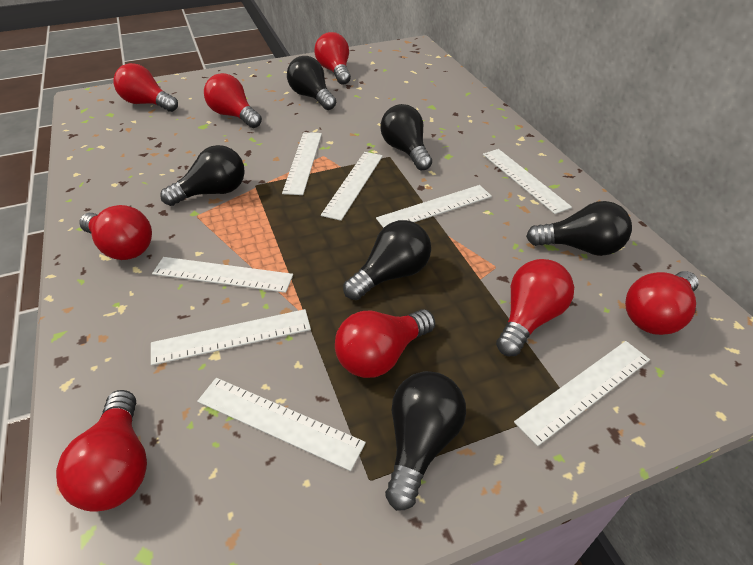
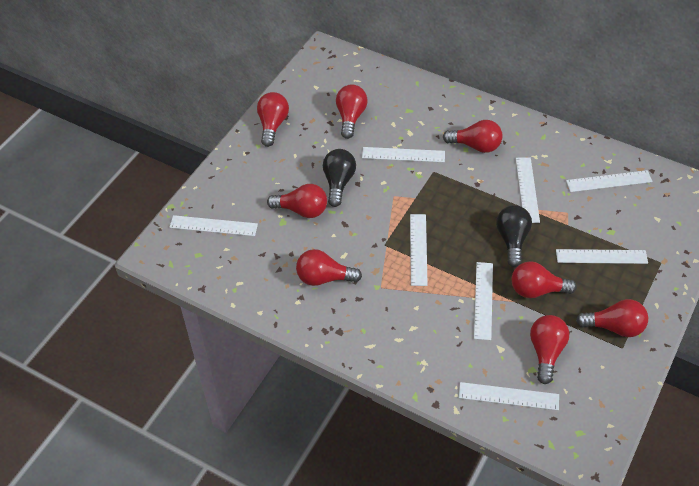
black light bulb: [160,145,245,206] [287,56,336,110] [343,220,431,300] [380,104,432,171] [385,371,466,511] [526,201,632,256] = 6 -> [323,149,356,207] [496,205,532,267] = 2

